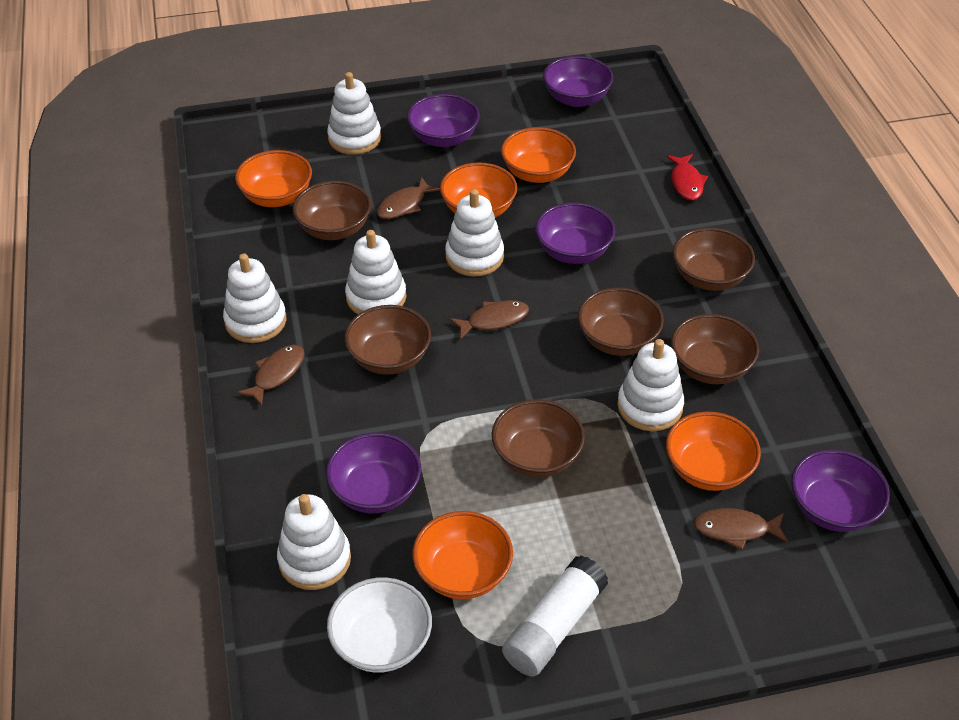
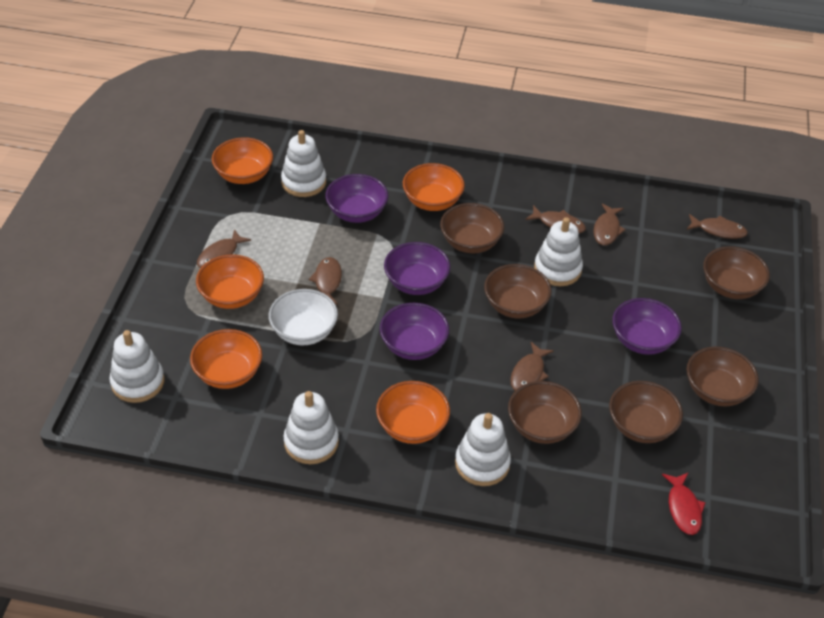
brown fish: [237,345,304,406] [377,178,440,219] [449,300,529,340] [694,508,788,550] = 4 -> [197,229,251,268] [309,257,342,305] [510,342,554,391] [525,205,586,233] [593,203,626,245] [687,214,748,239] = 6
purple bowl: [326,432,421,513] [407,94,480,147] [535,203,615,264] [543,56,613,107] [791,449,890,532] = 5 -> [325,174,388,223] [380,303,449,360] [384,242,450,295] [612,298,682,355] = 4
white glue stick: [502,556,608,677] = 1 -> none = 0
white stacking toy: [223,253,286,343] [277,494,351,590] [327,72,381,155] [345,230,406,314] [445,189,504,277] [617,339,684,431] = 6 -> [109,330,164,403] [281,130,326,197] [284,391,339,464] [455,413,511,486] [534,217,583,286] = 5

